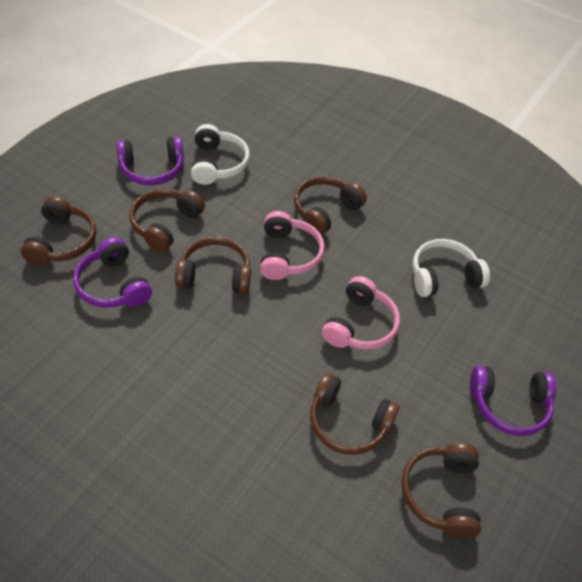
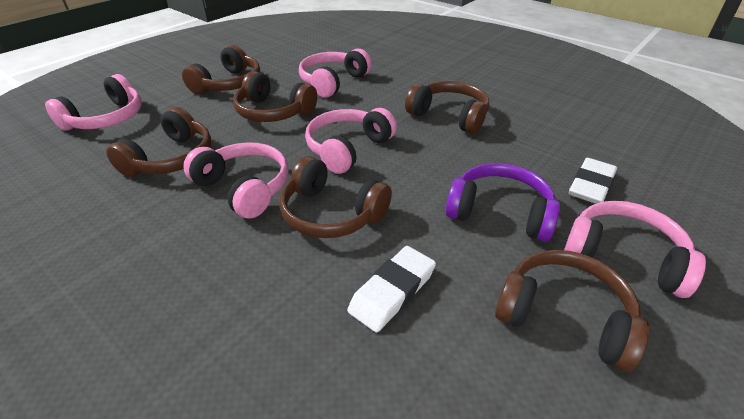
pink headphones: [260,211,325,280] [322,276,400,350] = 2 -> [45,74,142,131] [183,142,289,219] [299,48,372,98] [305,108,397,174] [564,201,706,298] = 5
purple headphones: [73,237,152,308] [116,136,184,185] [470,366,557,436] = 3 -> [446,163,560,242] = 1
white eraser: none = 0 -> [347,246,436,332] [569,158,617,204] = 2
white headphones: [191,124,250,185] [413,239,490,297] = 2 -> none = 0

